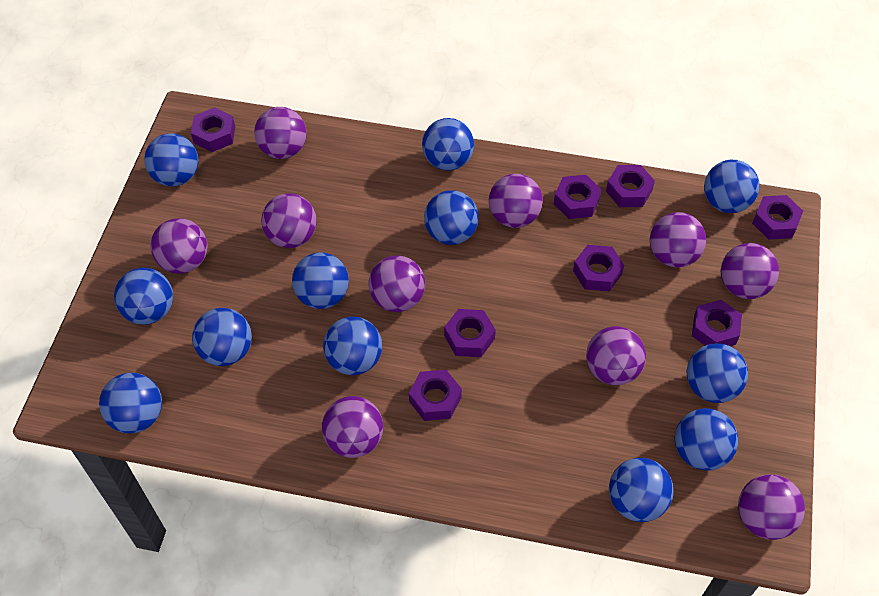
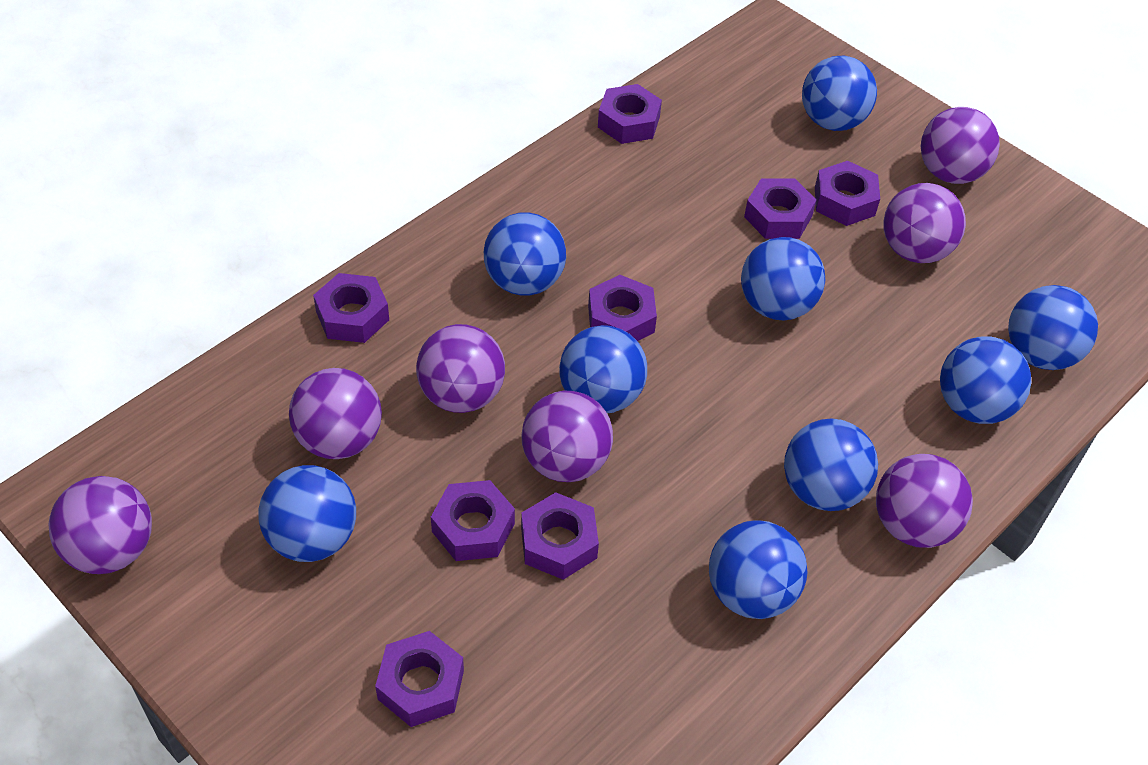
blue ball: [99,373,162,434] [114,268,173,325] [144,133,199,186] [192,308,252,366] [292,252,349,309] [323,317,382,375] [422,118,474,171] [424,190,479,245] [609,458,673,522] [675,408,738,471] [687,343,748,403] [704,160,759,213] = 12 -> [258,465,356,562] [484,212,566,296] [559,325,647,413] [709,520,807,619] [741,237,825,321] [784,418,878,511] [802,56,877,131] [940,336,1031,424] [1008,285,1098,370] = 9
purple ball: [151,218,207,274] [254,107,307,159] [261,193,317,248] [322,396,383,458] [368,256,425,312] [489,174,543,228] [586,326,646,385] [650,212,706,268] [720,243,779,299] [738,474,805,540] = 10 -> [48,476,152,574] [289,368,382,459] [416,324,505,413] [521,391,613,482] [876,454,973,548] [883,183,966,263] [921,107,1000,184] = 7

